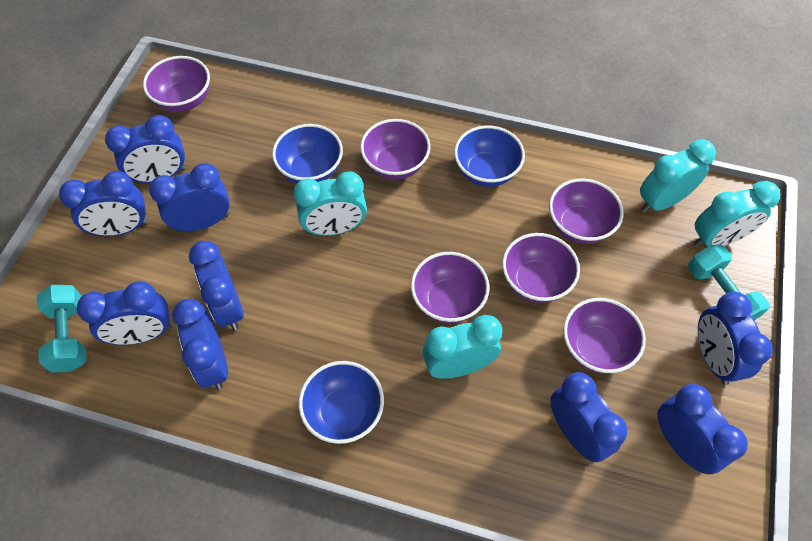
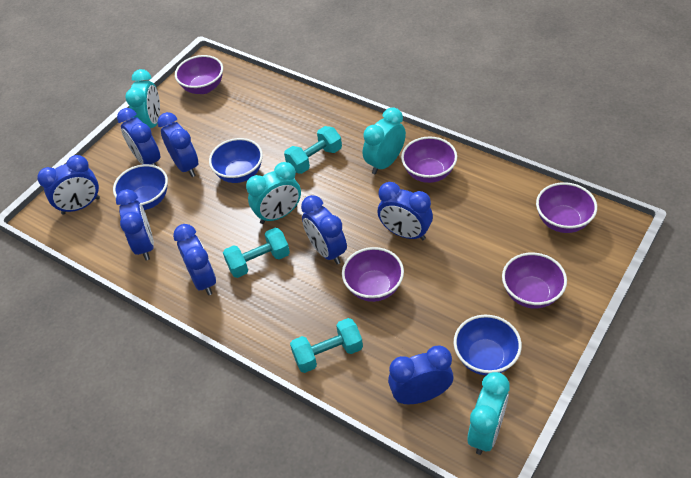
blue clock: [59,171,148,236] [77,281,172,345] [105,115,186,184] [149,163,230,232] [172,299,228,390] [189,241,244,330] [550,372,627,462] [658,384,748,474] [698,292,773,385] = 9 -> [37,155,100,215] [116,189,154,260] [117,108,160,166] [157,112,198,177] [173,224,216,295] [301,195,347,264] [377,182,433,240] [388,346,453,404] = 8
purple bowl: [143,56,210,112] [360,119,431,180] [411,252,489,323] [502,233,580,303] [549,178,624,244] [563,298,646,374] = 6 -> [175,55,223,94] [342,247,404,302] [401,137,457,183] [502,253,567,309] [536,182,597,233] = 5
turquoise dumbbell: [37,285,87,373] [688,245,770,320] = 2 -> [223,228,290,278] [284,126,342,174] [290,318,363,373] = 3

